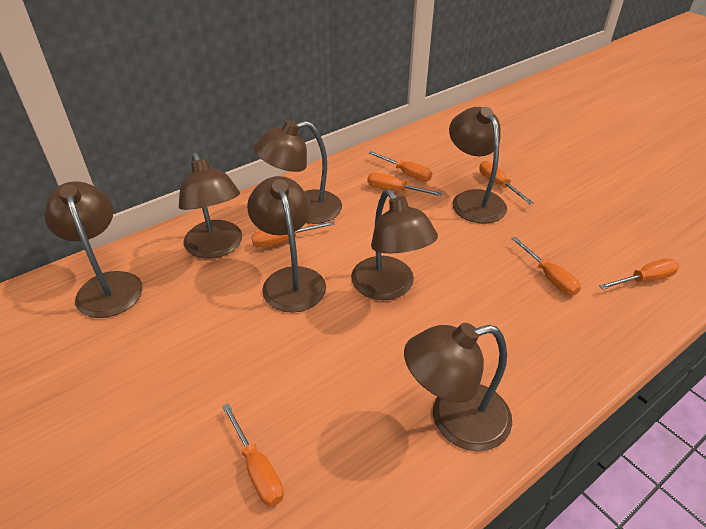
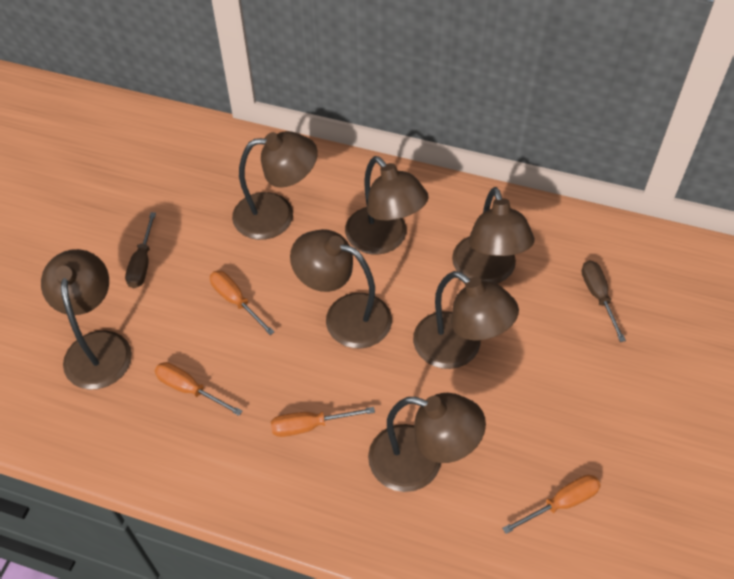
brown screwdriver: none = 0 -> [125,212,156,288] [582,261,626,342] = 2
orange screwdriver: [222,403,284,506] [251,221,335,248] [367,172,442,196] [369,151,432,181] [479,161,534,204] [511,237,581,295] [599,258,679,290] = 7 -> [155,362,243,416] [210,271,274,335] [271,407,375,437] [502,475,601,534] = 4

